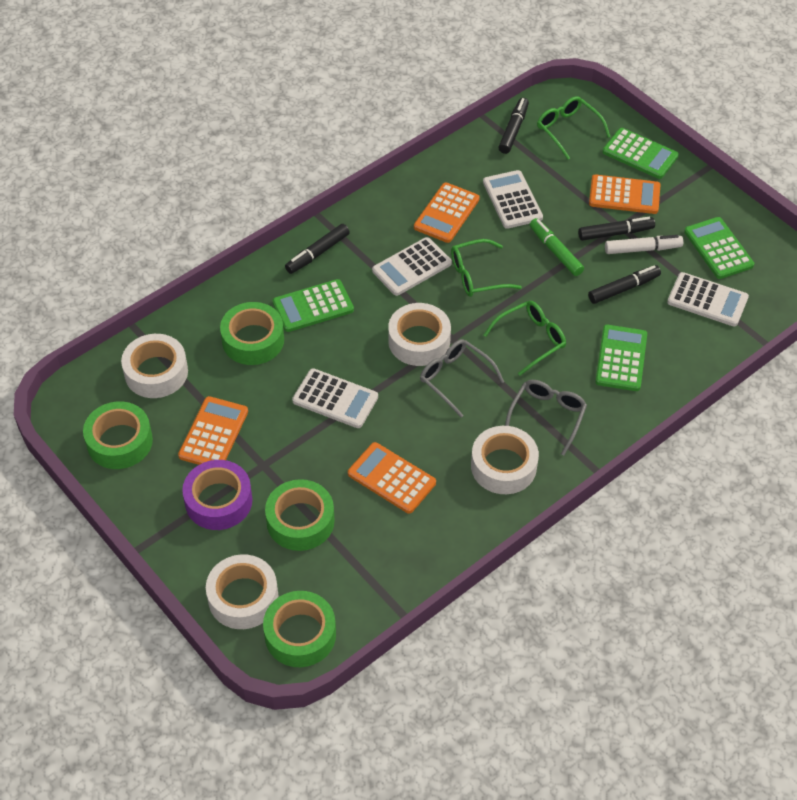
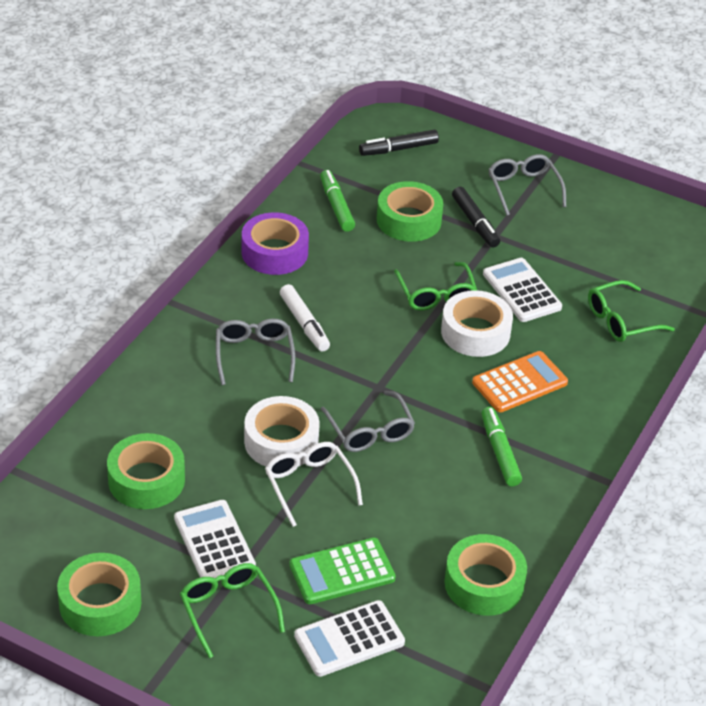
black marker: [285,224,350,274] [498,98,529,154] [578,217,655,241] [588,265,661,304] = 4 -> [359,130,439,156] [452,187,500,248] = 2
green calculator: [273,279,354,332] [595,325,647,391] [602,128,679,179] [684,217,754,279] = 4 -> [289,538,396,604] = 1
green marker: [530,218,584,276] = 1 -> [320,170,355,232] [481,407,522,486] = 2
grey glasses: [420,339,504,418] [505,380,587,456] = 2 -> [216,318,295,385] [321,391,415,452] [488,154,566,216] = 3
orange calculator: [178,396,248,465] [348,442,436,514] [414,182,480,243] [589,174,660,214] = 4 -> [472,351,568,412] = 1
white calculator: [292,368,378,428] [372,237,452,296] [483,170,543,229] [667,272,749,326] = 4 -> [174,500,256,581] [294,600,405,677] [483,258,562,322] = 3
white glasses: none = 0 -> [265,442,363,527] = 1
white tape: [121,334,188,398] [206,554,278,629] [388,303,451,366] [471,426,539,494] = 4 -> [244,396,320,467] [441,290,513,357] = 2

